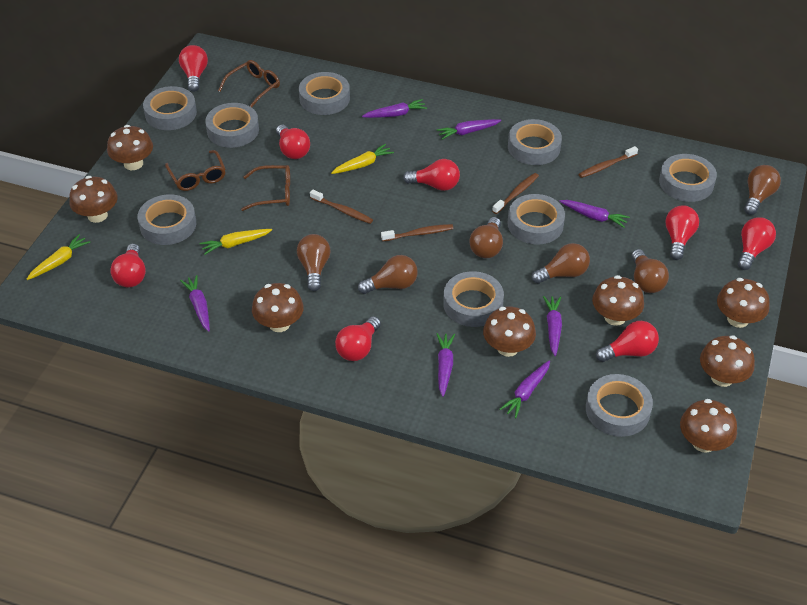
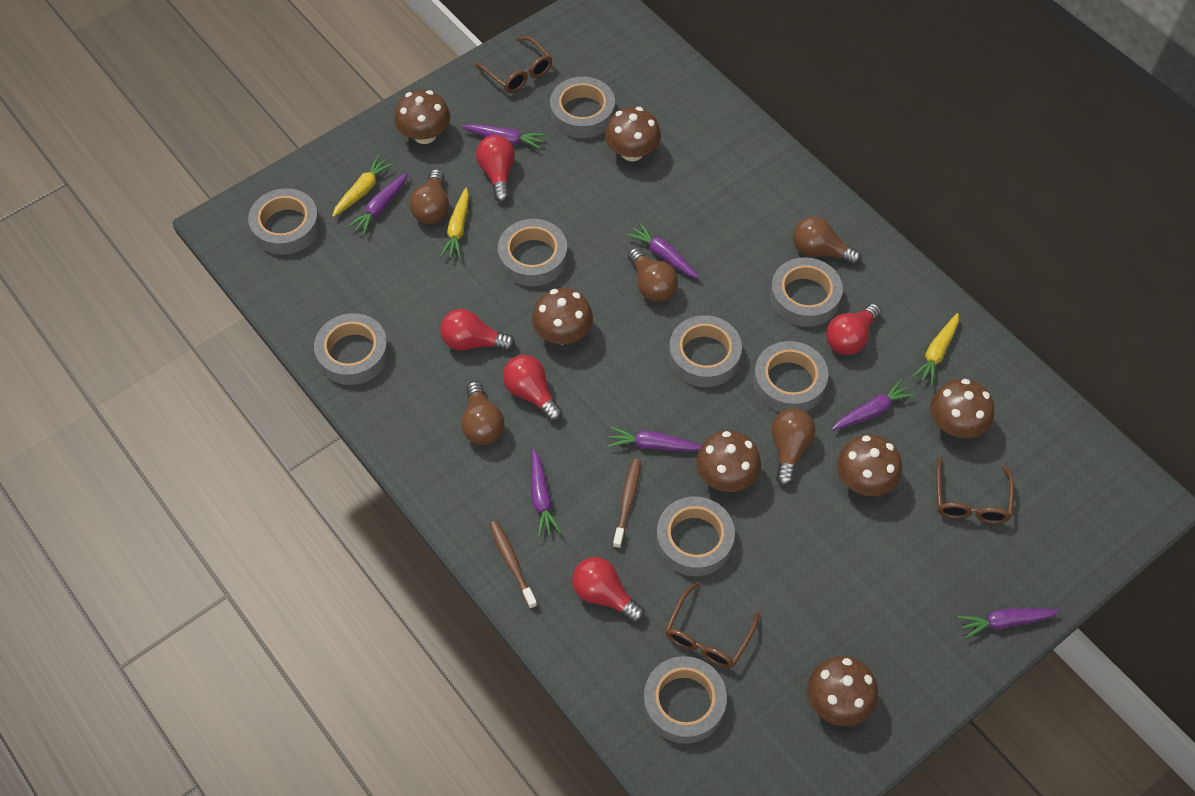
brown light bulb: [297,234,330,291] [358,255,418,294] [469,217,503,258] [532,243,590,284] [632,249,669,293] [744,165,781,215] = 6 -> [409,169,449,224] [461,381,504,445] [628,248,678,302] [772,408,816,486] [793,216,862,265] = 5
brown mushroom: [69,176,118,223] [107,125,153,170] [252,283,304,332] [483,307,536,357] [592,275,644,326] [680,399,737,452] [700,335,755,387] [717,278,770,328] = 8 -> [394,90,450,144] [532,288,593,344] [605,107,661,161] [696,431,761,492] [807,656,878,726] [837,435,902,496] [930,379,994,438] = 7
brown toothbrush: [310,190,373,224] [381,224,454,242] [492,173,539,214] [578,146,638,178] = 4 -> [489,521,537,609] [613,459,641,549] = 2
red light bulb: [110,244,146,288] [179,45,208,92] [276,125,310,159] [335,316,381,361] [403,159,460,191] [596,321,659,362] [666,205,699,260] [738,217,776,270] = 8 -> [440,309,515,351] [476,135,515,203] [503,355,563,422] [572,557,645,623] [826,304,881,355] = 5

